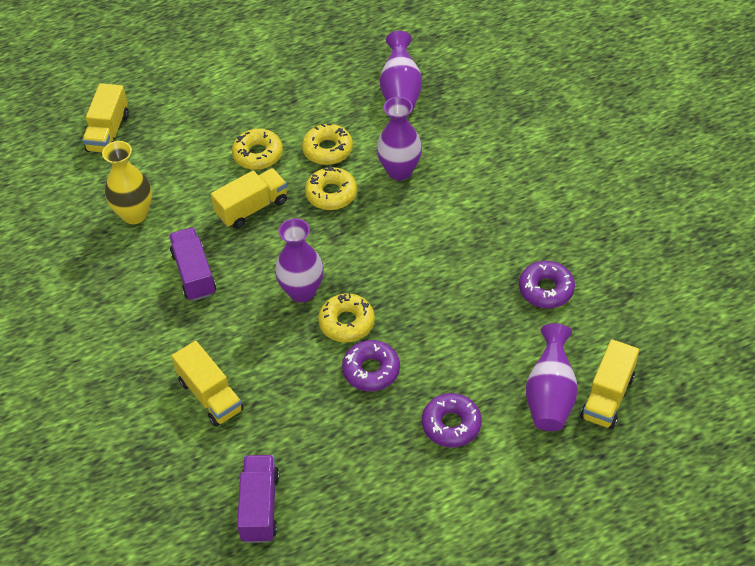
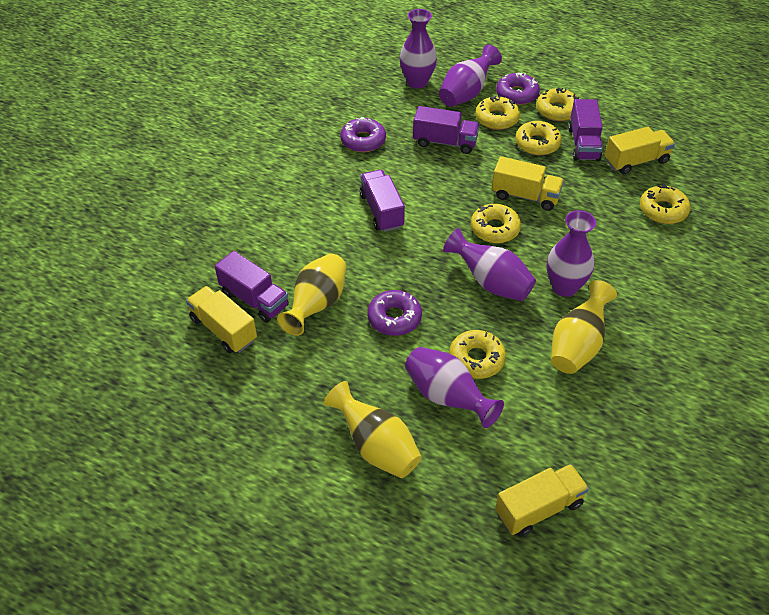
purple truck: [169,227,216,301] [237,455,279,543] = 2 -> [215,251,289,323] [360,170,405,232] [413,106,480,154] [568,99,603,161] = 4
purple vase: [275,218,324,303] [377,97,422,181] [380,31,422,111] [526,323,578,431] = 4 -> [400,9,437,89] [405,347,504,428] [439,45,502,107] [443,228,536,301] [546,210,596,297] = 5
yellow donut: [232,129,283,170] [302,124,353,165] [305,166,357,210] [318,293,375,342] = 4 -> [449,330,506,379] [471,204,521,243] [475,96,520,130] [515,121,562,156] [536,88,579,121] [640,184,691,224] = 6
yellow vase: [102,141,152,224] = 1 -> [277,253,347,336] [324,381,422,478] [551,280,617,374] = 3

